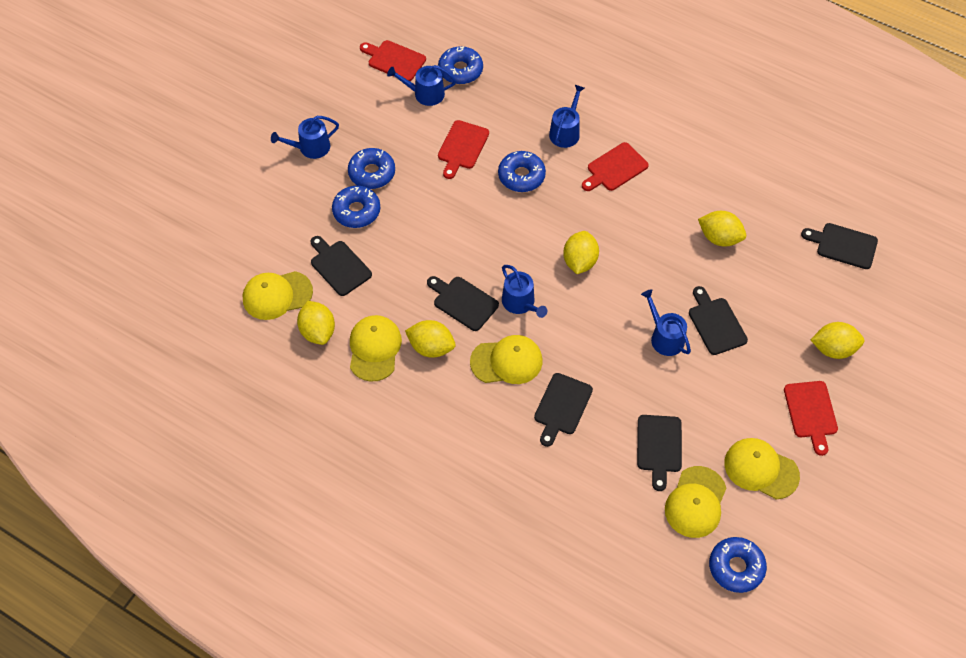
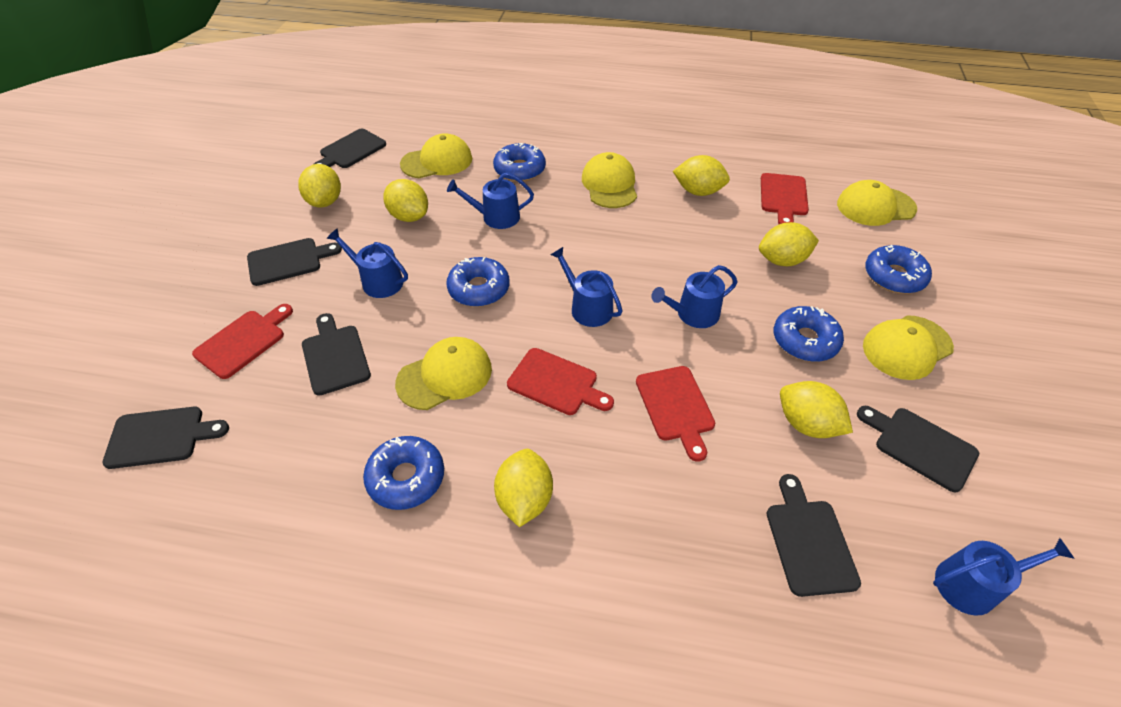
yellow lemon: [297,301,335,345] [405,320,456,358] [563,231,599,274] [698,211,746,247] [811,322,864,359] = 5 -> [298,164,341,208] [383,179,428,222] [494,449,553,527] [673,155,730,196] [759,222,819,266] [780,381,853,438] = 6

